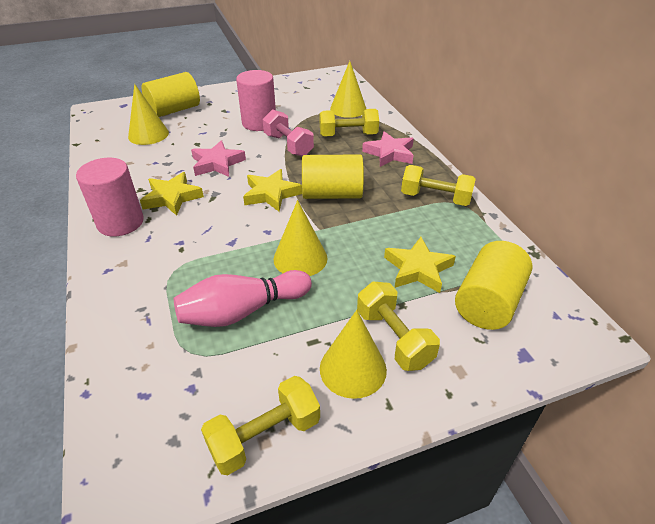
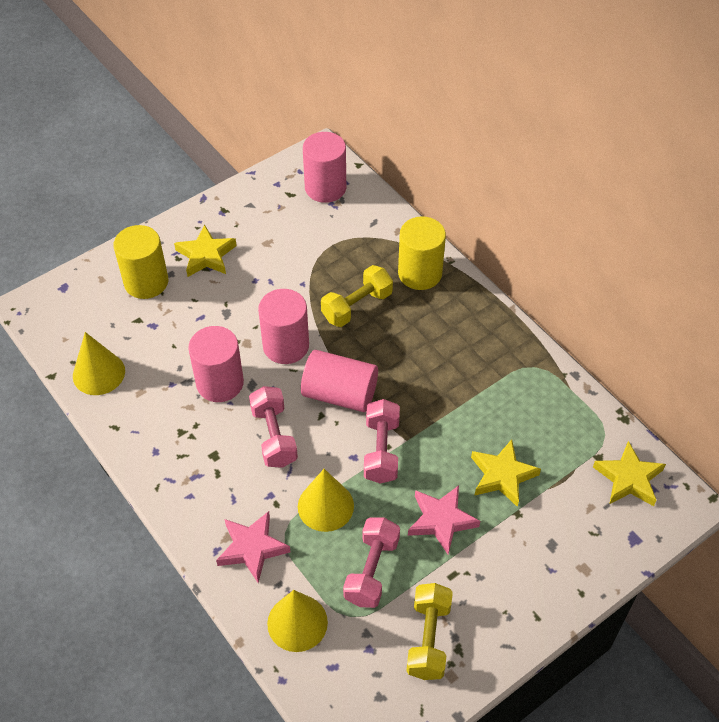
pink bowling pin: [174,270,312,327] = 1 -> none = 0
pink cylinder: [76,158,144,237] [236,70,276,131] = 2 -> [188,326,244,402] [258,289,309,364] [301,350,378,412] [303,132,346,203] = 4
pink dumbbell: [262,109,314,156] = 1 -> [249,386,298,468] [343,518,400,608] [364,399,400,484] = 3
yellow cone: [128,84,169,145] [274,200,328,276] [320,310,387,399] [330,61,366,118] = 4 -> [73,332,125,395] [267,590,328,652] [298,469,354,532] = 3
yellow cylinder: [141,72,200,117] [302,154,364,199] [455,241,533,330] = 3 -> [113,225,168,299] [398,216,446,290] = 2
yellow dumbbell: [201,376,320,475] [320,109,379,137] [357,281,440,371] [401,165,476,206] = 4 -> [321,265,393,327] [406,583,453,680] = 2

